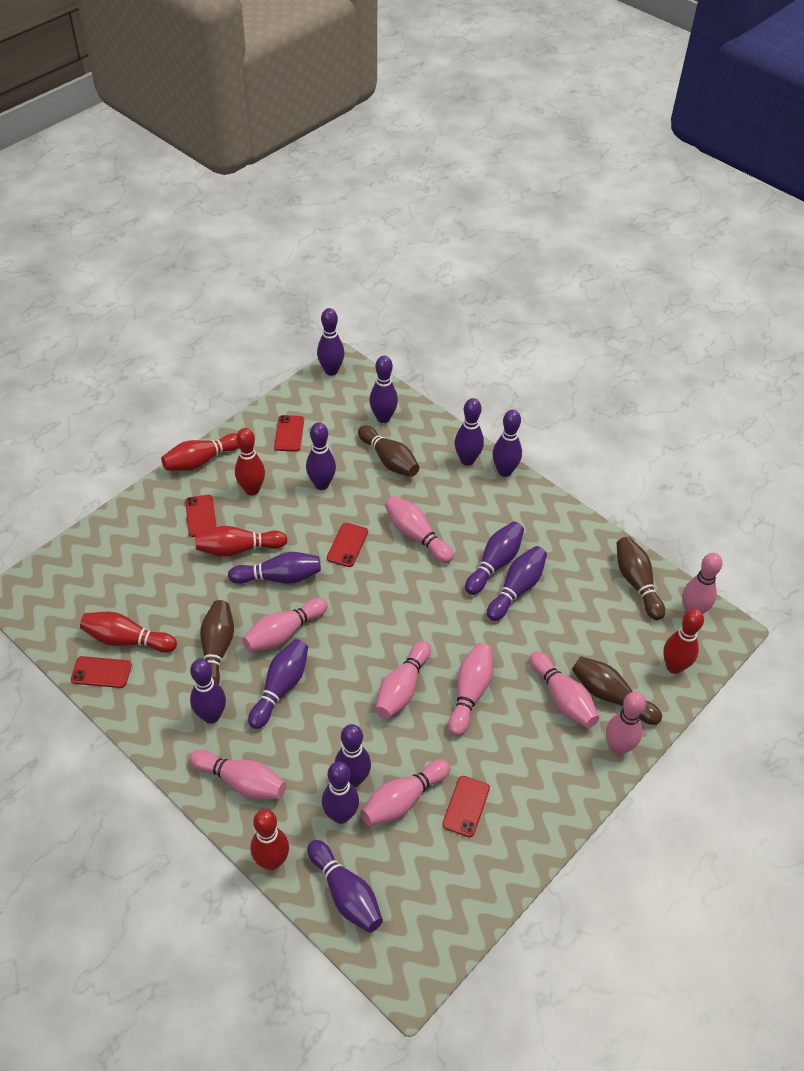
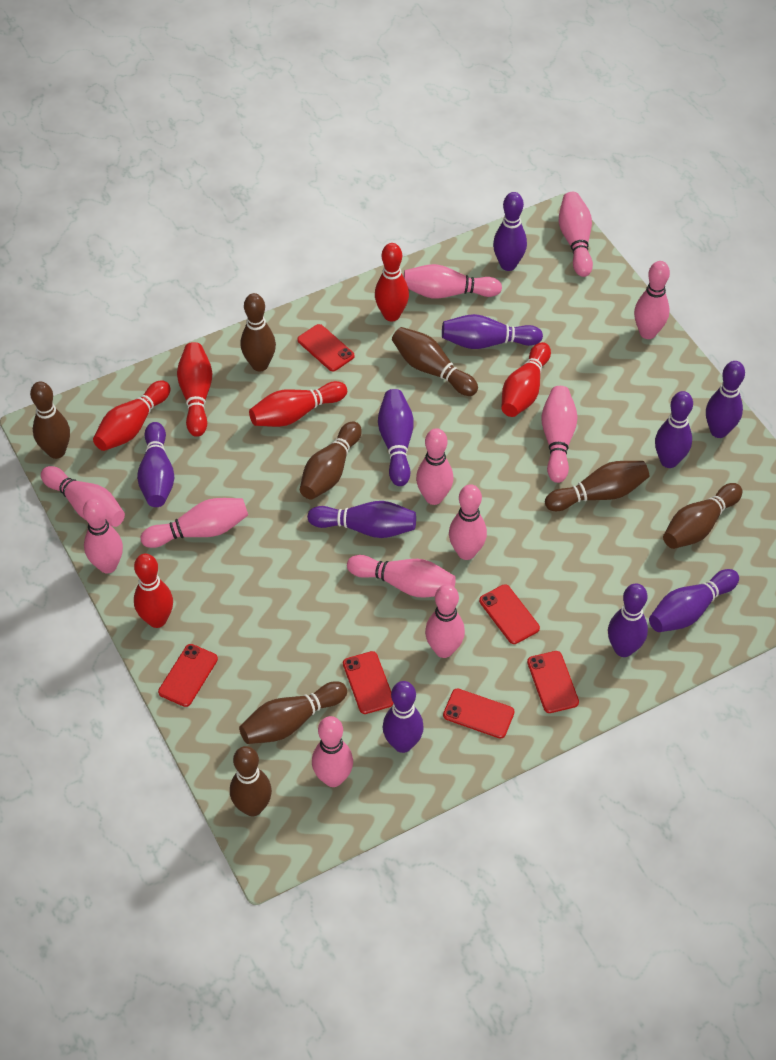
brown bowling pin: [200,600,234,684] [358,425,419,477] [572,656,662,725] [617,537,665,620] = 4 -> [30,381,70,459] [230,746,272,816] [239,681,347,744] [241,293,276,371] [300,421,362,499] [392,327,478,396] [545,461,649,511] [663,483,743,549] = 8
pink bowling pin: [189,750,286,799] [242,598,328,652] [360,759,450,826] [375,641,431,719] [385,496,453,563] [448,643,493,736] [529,651,599,728] [606,691,646,755] [682,553,722,614] = 9 -> [41,466,125,527] [83,498,123,573] [141,498,248,548] [312,716,353,787] [347,555,456,598] [403,264,502,299] [416,428,453,505] [425,584,465,658] [449,484,487,560] [541,386,578,483] [559,192,593,277] [634,261,670,339] = 12
purple bowling pin: [190,659,226,723] [228,552,321,584] [248,639,308,729] [306,422,336,490] [307,840,383,933] [317,308,344,376] [322,762,359,824] [335,724,371,787] [369,356,398,423] [455,398,484,466] [465,521,524,595] [487,546,547,621] [493,410,522,477] = 13 -> [137,422,175,507] [307,501,416,538] [378,389,414,486] [383,681,424,753] [442,314,543,349] [493,192,527,271] [608,583,648,657] [649,569,739,632] [655,391,693,468] [706,361,745,438] = 10
red phone: [71,656,132,688] [185,495,217,537] [274,415,304,452] [327,522,368,567] [442,776,490,837] = 5 -> [158,644,218,707] [297,324,355,371] [343,651,393,714] [443,688,515,739] [479,584,540,644] [527,651,579,713] = 6

